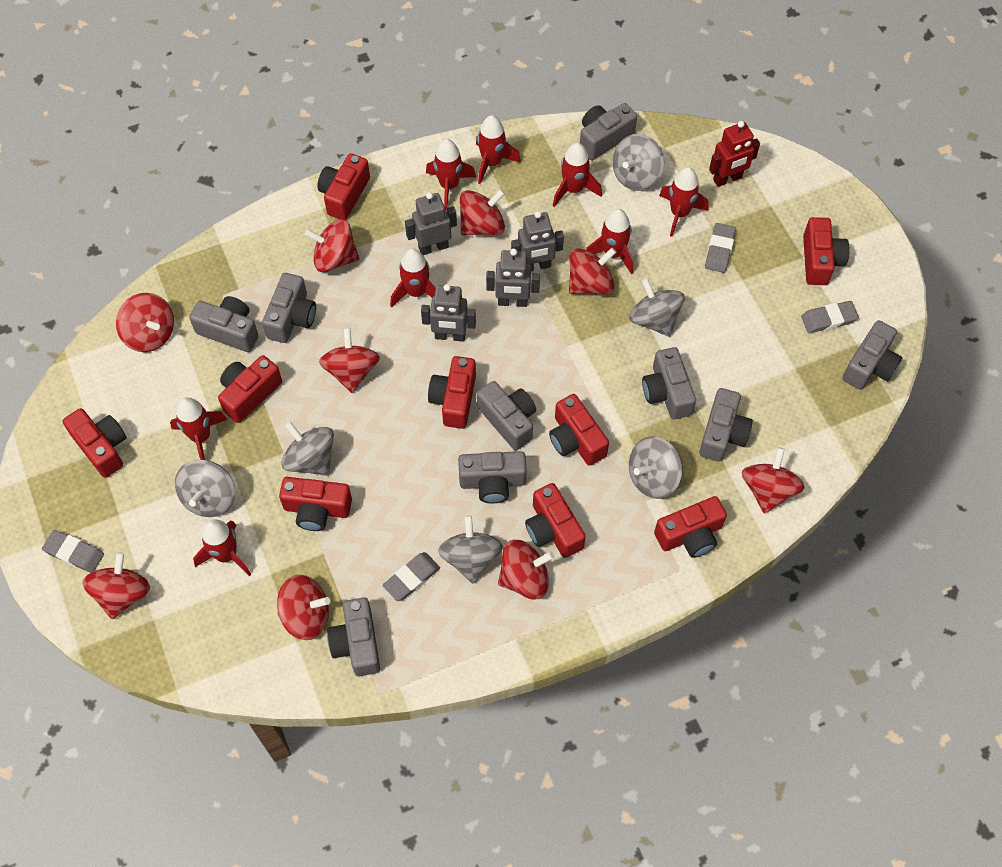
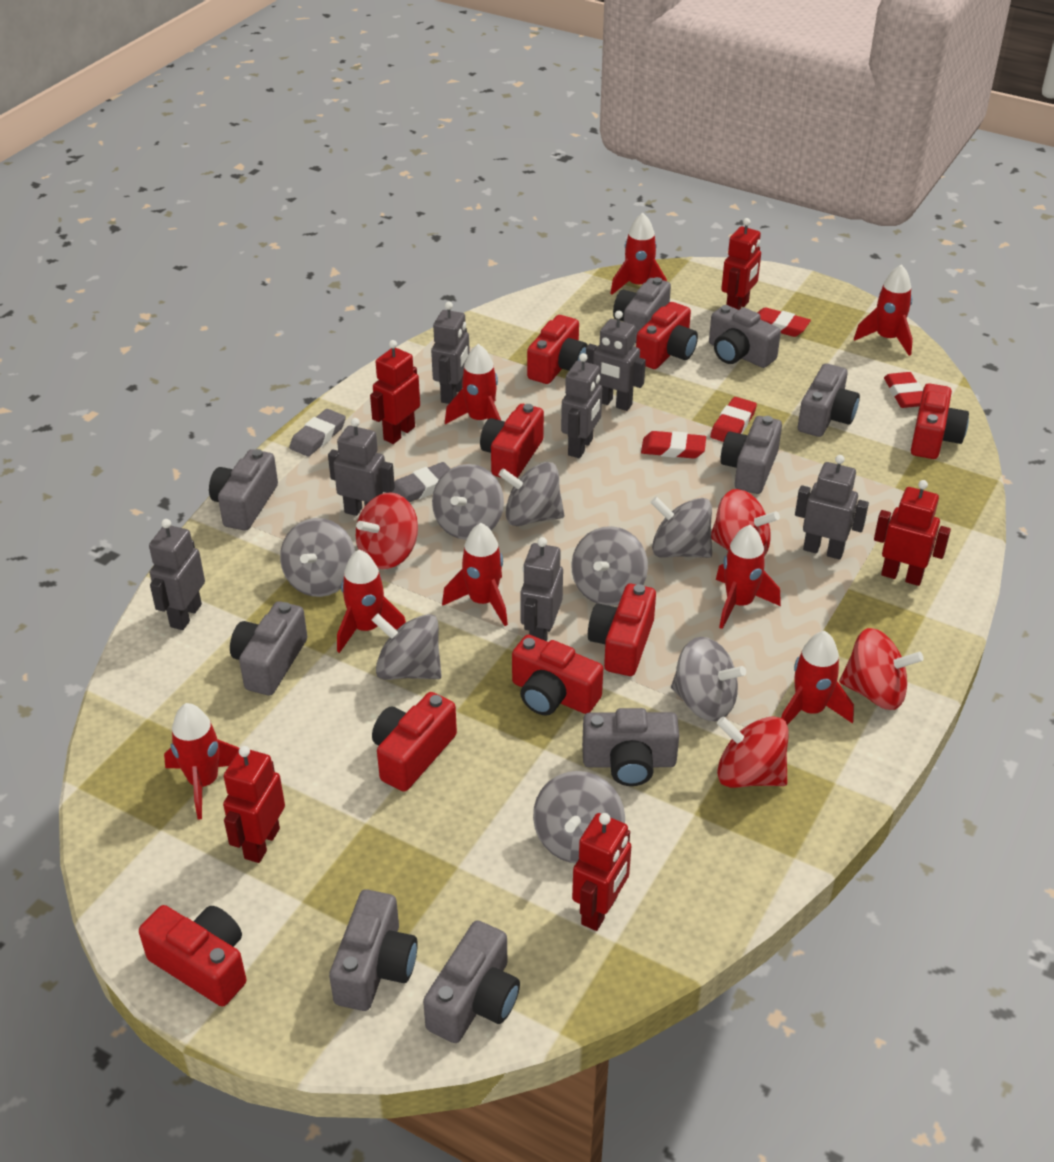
grey eraser: [42,530,104,573] [383,552,440,601] [705,223,736,273] [801,301,859,333] = 4 -> [289,409,346,457] [392,462,451,502] = 2
grey robot: [405,192,457,255] [421,284,476,342] [486,249,540,307] [511,211,564,271] = 4 -> [149,519,205,630] [328,418,395,516] [431,302,470,404] [520,537,563,641] [561,353,602,458] [586,311,646,411] [795,455,869,560] = 7
grey spinning top: [175,459,235,517] [282,422,334,476] [438,515,503,583] [612,134,664,191] [629,278,684,337] [629,436,683,499] = 6 -> [280,518,355,597] [372,614,442,680] [432,464,504,540] [498,462,564,526] [533,771,625,863] [571,526,648,606] [650,496,712,558] [671,637,746,721] = 8
red camera: [63,408,127,478] [218,355,282,423] [279,477,352,531] [317,153,370,220] [428,356,476,429] [525,483,586,558] [549,394,609,466] [654,496,727,558] [803,217,849,285] = 9 -> [139,905,246,1006] [372,692,457,792] [480,404,544,478] [512,635,603,716] [527,315,588,384] [588,584,656,676] [636,302,698,369] [911,383,969,459] = 8
red eraser: none = 0 -> [641,431,706,459] [710,397,757,442] [757,307,811,337] [884,372,923,408] = 4
red robot: [709,121,760,187] = 1 -> [223,746,285,863] [370,340,420,444] [572,813,631,931] [721,218,761,310] [874,480,951,586] = 5
red spinning top: [82,552,150,619] [116,293,174,352] [277,575,330,640] [305,219,359,272] [319,327,380,393] [460,189,505,236] [498,540,554,599] [569,248,616,294] [742,447,804,514] = 9 -> [356,492,418,569] [711,489,780,556] [717,716,789,788] [839,628,924,710] = 4

